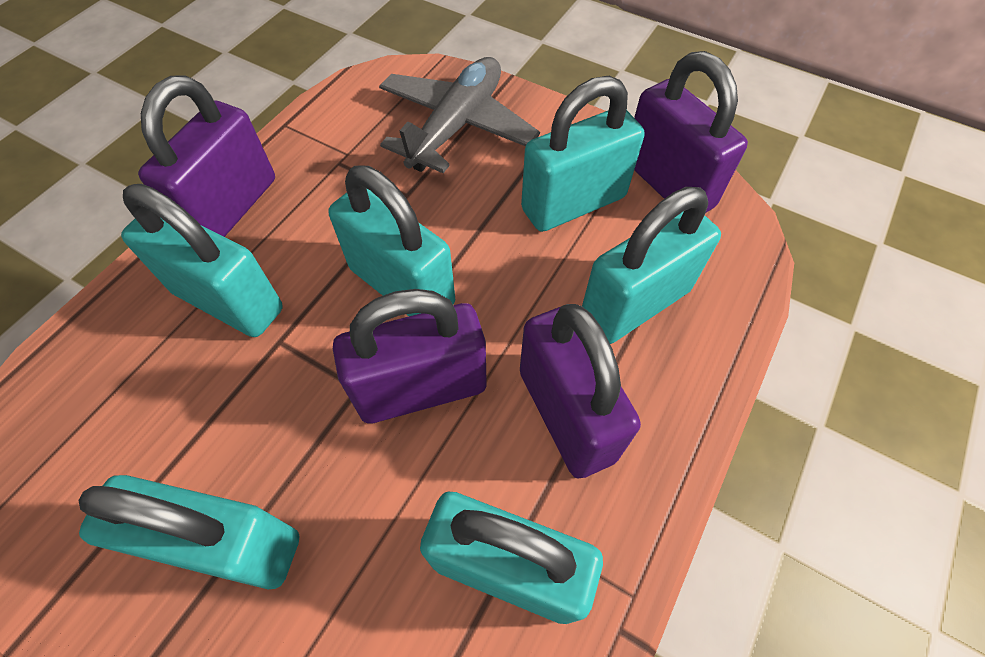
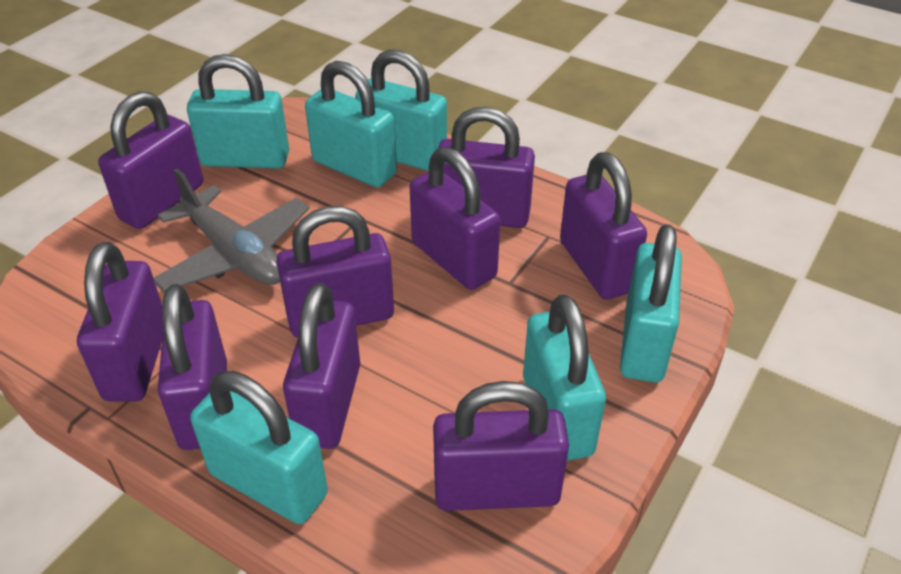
purple padlock: [138,76,275,237] [333,289,487,424] [520,304,641,478] [634,51,748,212] = 4 -> [77,242,163,402] [98,91,203,229] [158,284,227,450] [276,206,394,338] [283,283,360,449] [410,147,500,290] [433,381,569,511] [438,107,535,228] [560,152,647,299] = 9

